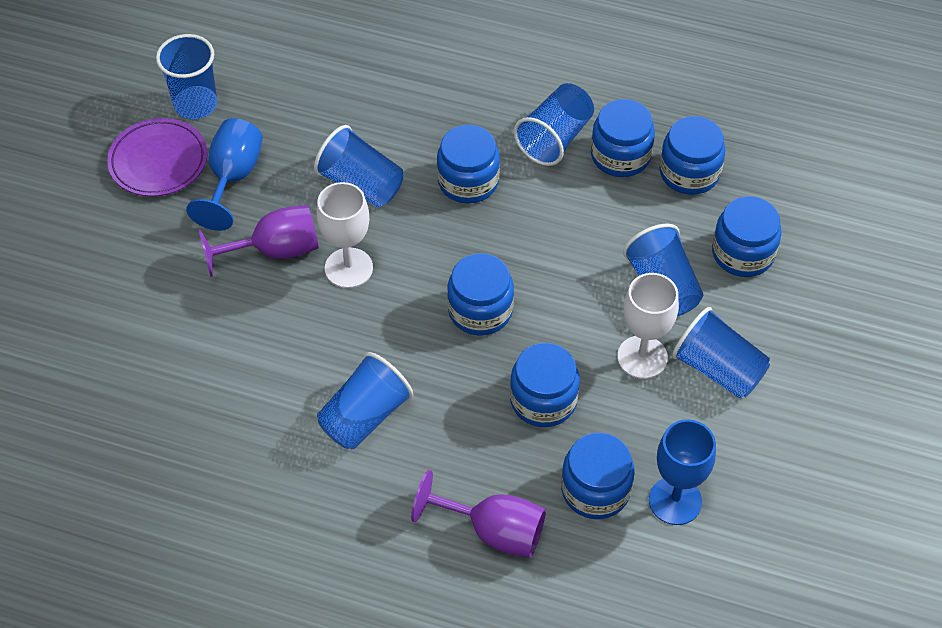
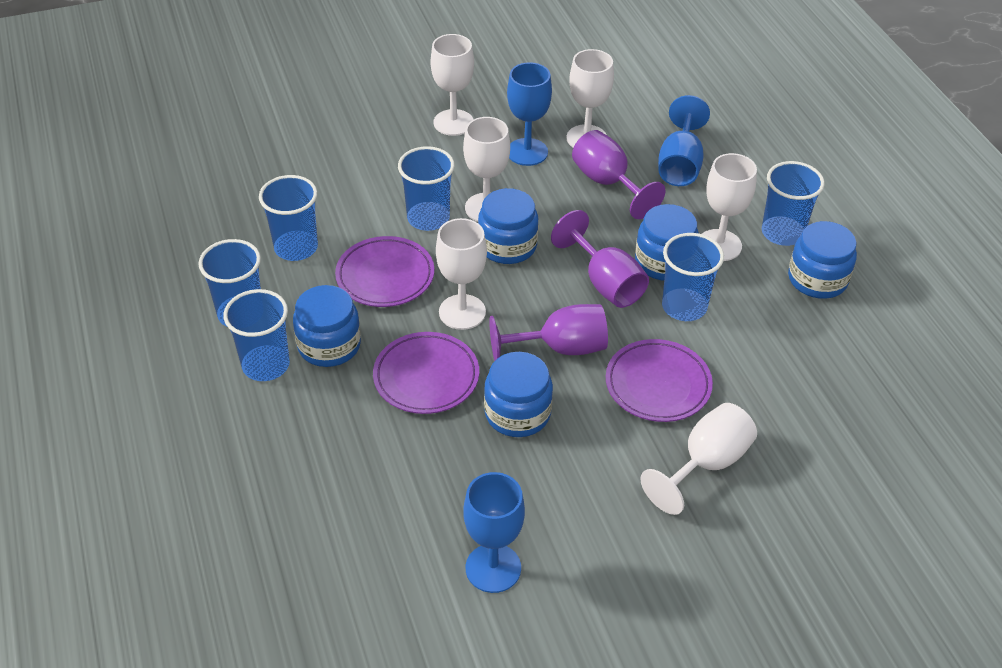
blue goblet: [186,118,263,231] [649,419,716,525] = 2 -> [463,472,525,593] [507,62,552,166] [658,95,710,186] = 3
blue jar: [437,125,500,204] [447,253,514,335] [510,343,580,427] [561,432,635,519] [591,99,655,177] [660,116,726,195] [712,196,782,277] = 7 -> [293,285,361,367] [478,188,538,264] [484,352,553,437] [635,204,699,281] [788,221,857,299] = 5
purple goblet: [199,205,319,277] [411,470,546,558] = 2 -> [489,304,608,361] [551,210,649,308] [572,130,666,219] = 3
purple plate: [107,118,208,197] = 1 -> [335,236,434,307] [373,332,479,414] [606,339,713,422] = 3
white goblet: [317,182,373,288] [617,273,679,379] = 2 -> [431,34,474,136] [436,218,487,330] [463,117,510,222] [566,49,614,148] [640,403,757,515] [702,153,757,261] = 6

